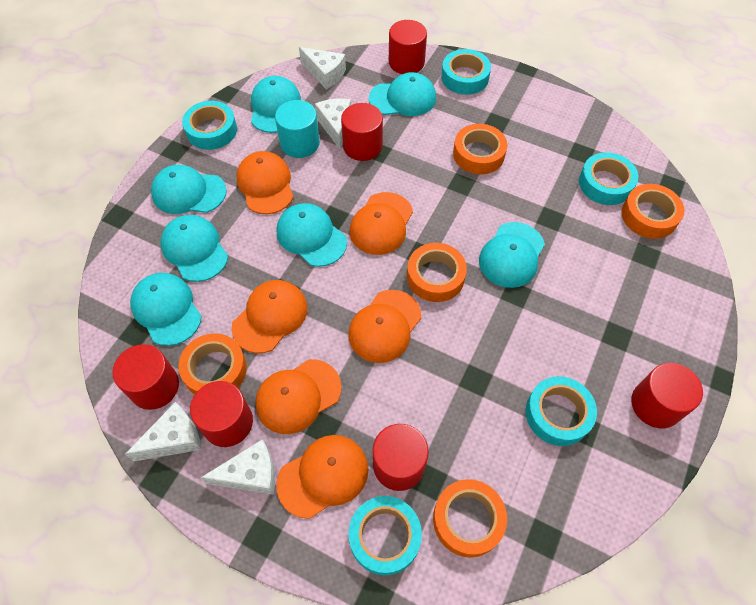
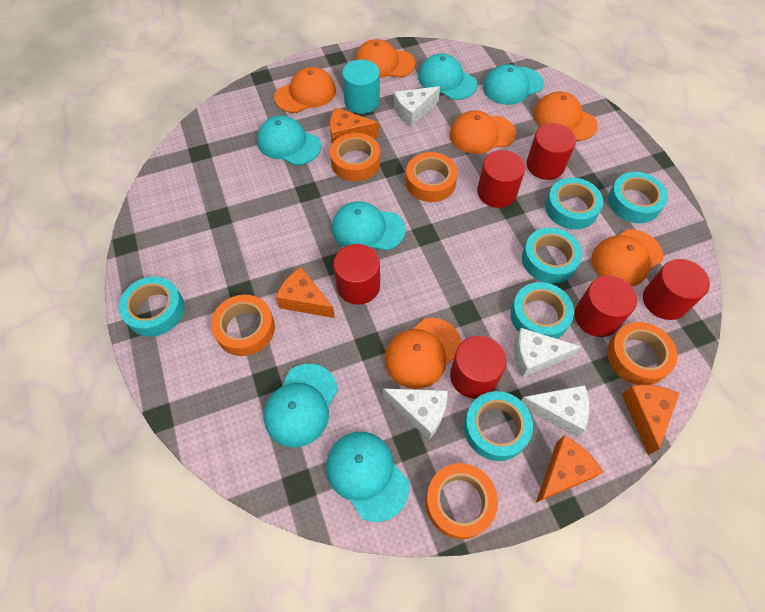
orange cheese: none = 0 -> [276,267,335,318] [330,107,379,144] [536,436,603,503] [622,385,680,455] = 4
turquoise cap: [130,273,202,346] [151,165,227,214] [161,215,228,282] [251,76,301,133] [277,203,347,267] [369,72,436,116] [479,222,545,288] = 7 -> [257,115,321,165] [263,364,338,448] [326,432,409,522] [332,201,405,251] [418,53,477,100] [483,64,544,105] = 6
turquoise tape: [182,101,237,150] [349,496,422,576] [441,49,491,95] [526,376,597,446] [579,152,638,205] = 5 -> [119,277,185,337] [464,391,533,461] [510,282,574,339] [522,228,582,284] [545,178,603,230] [608,172,668,223] = 6

